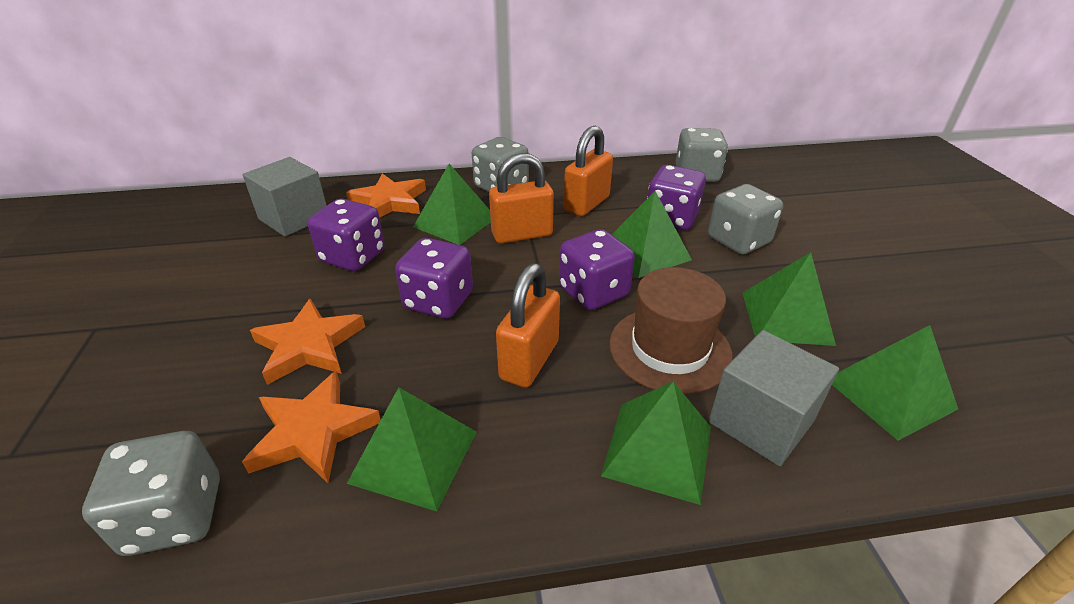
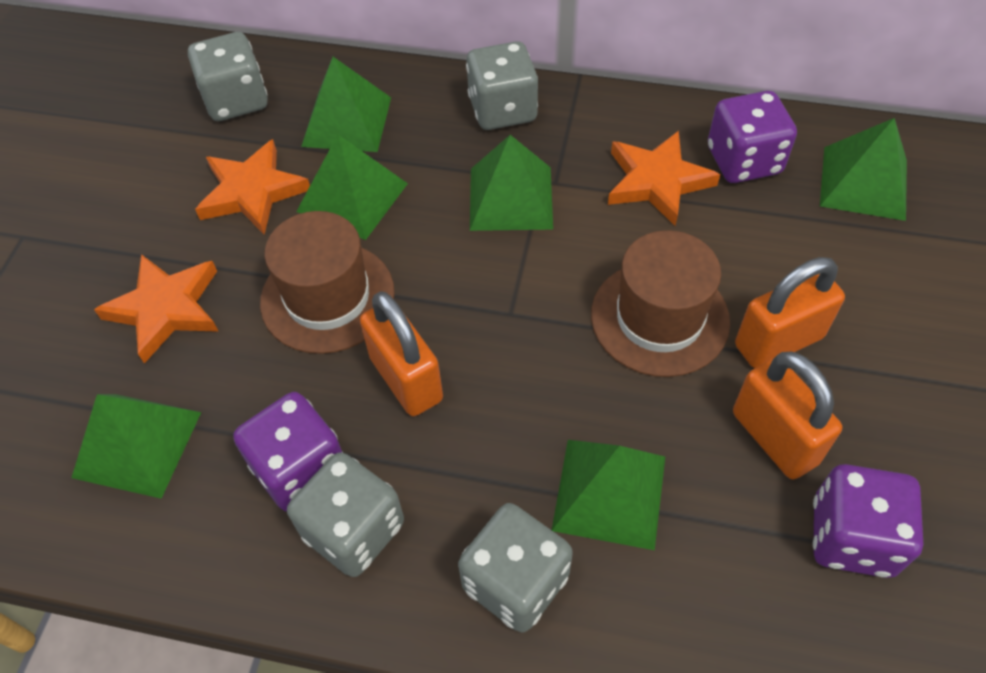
brown hat: [609,267,733,395] = 1 -> [260,211,395,354] [591,230,730,377] = 2
grey cube: [243,157,327,236] [708,330,839,466] = 2 -> none = 0
purple dice: [308,198,385,271] [395,238,473,319] [559,229,635,310] [647,165,706,230] = 4 -> [233,392,343,512] [708,91,797,183] [813,464,923,578] = 3

